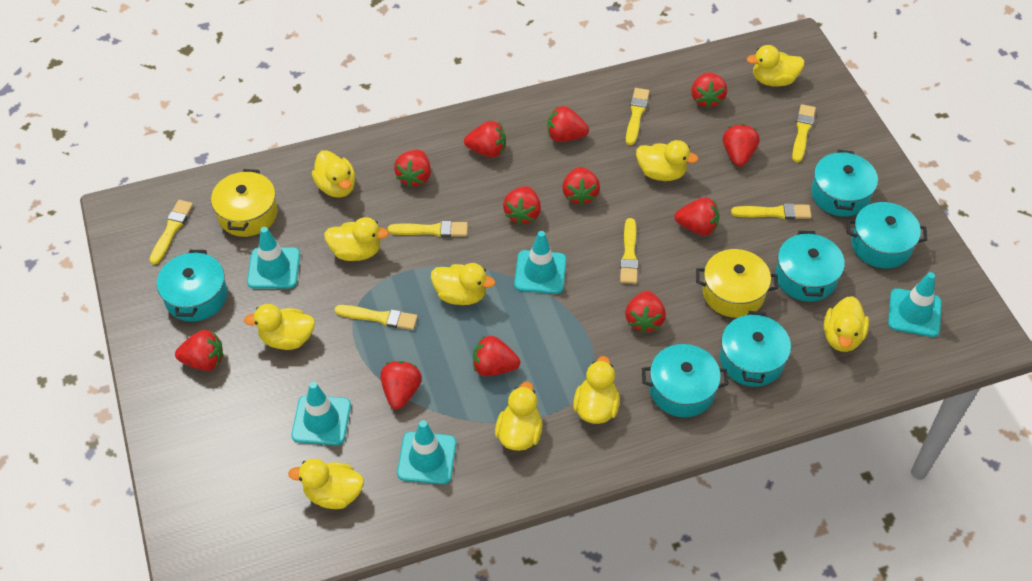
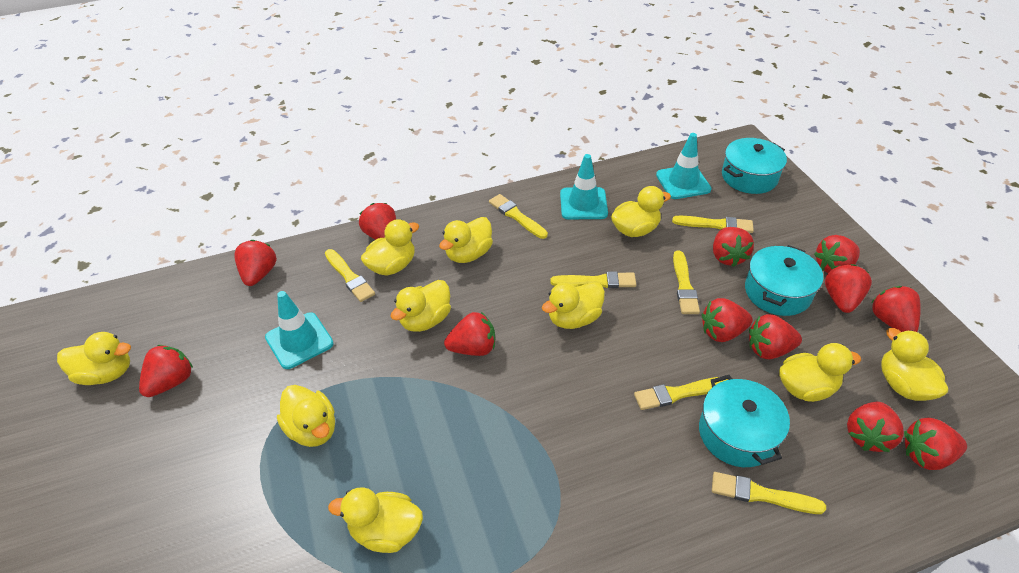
turquoise pot: [157,250,227,322] [642,344,728,417] [720,311,791,387] [775,231,845,302] [811,150,878,217] [847,202,927,268] = 6 -> [699,375,790,467] [722,138,787,194] [745,245,823,316] = 3
turquoise traffic cone: [247,227,300,289] [292,382,351,445] [397,420,456,484] [514,231,566,294] [888,272,941,337] = 5 -> [265,291,334,369] [560,154,608,219] [656,133,712,199] = 3
yellow pot: [211,169,278,237] [696,249,778,318] = 2 -> none = 0

